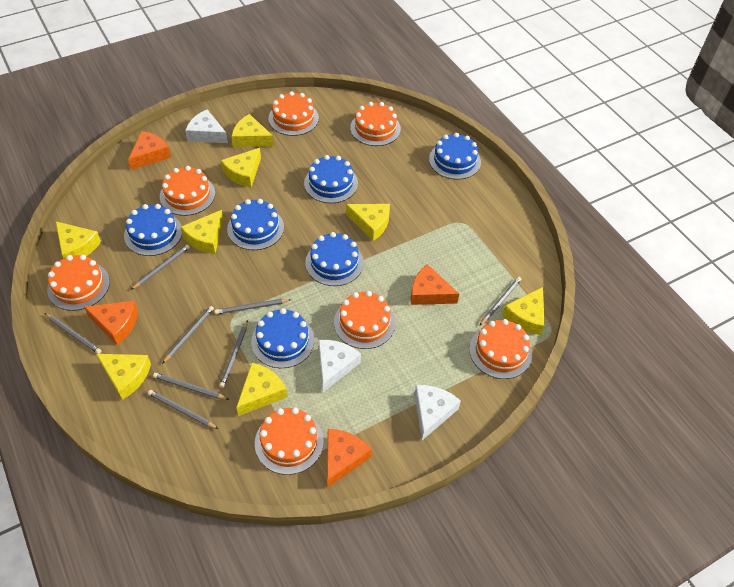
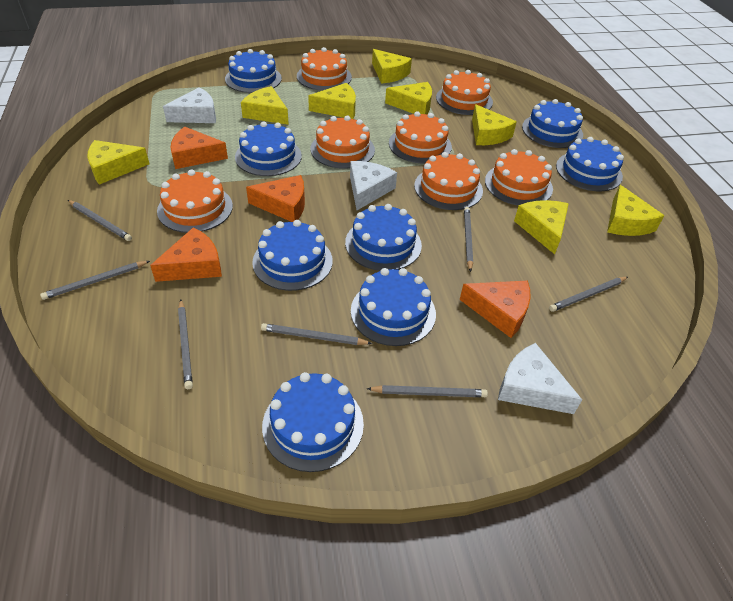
blue cake: [124,204,182,256] [227,199,284,250] [251,308,314,368] [304,155,358,203] [305,232,364,286] [429,133,481,180] = 6 -> [225,49,282,93] [235,121,302,176] [252,220,333,291] [262,372,364,472] [345,204,422,271] [351,268,436,346] [522,99,583,148] [556,137,624,191] = 8
grey pencil: [44,313,101,354] [131,245,190,290] [148,390,218,429] [153,373,229,400] [162,306,214,364] [215,299,291,314] [219,320,248,388] [480,277,521,325] = 8 -> [40,261,150,300] [68,200,132,241] [178,300,193,389] [261,323,372,345] [367,385,488,397] [464,207,473,272] [549,277,628,312] = 7

